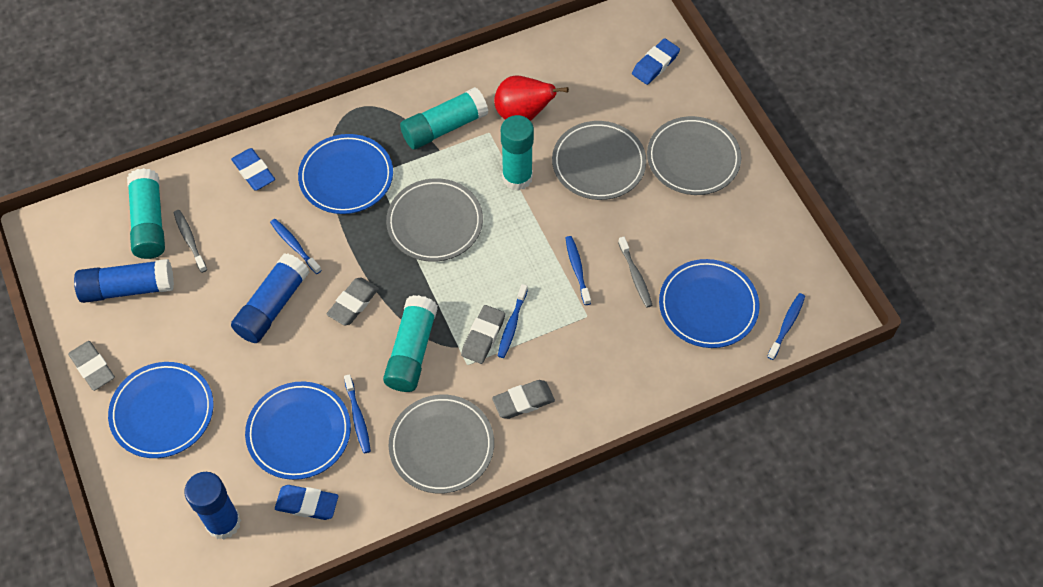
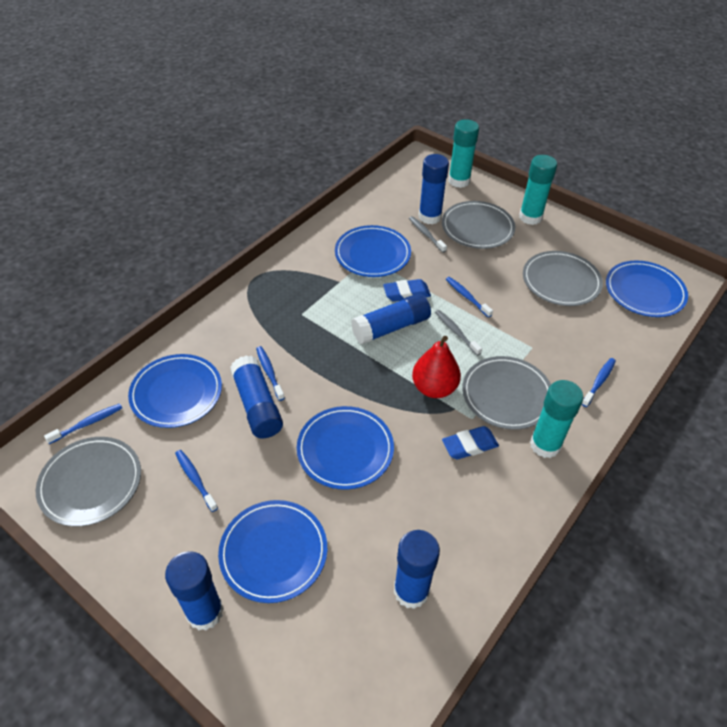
blue eraser: [231,148,275,190] [275,485,338,520] [632,38,680,85] = 3 -> [383,279,431,302] [442,426,499,460] = 2
blue glue stick: [74,259,174,303] [184,472,241,539] [231,253,309,343] = 3 -> [165,551,224,630] [230,355,283,438] [351,293,431,344] [394,530,440,609] [419,154,449,224] = 5
blue plate: [108,362,214,458] [245,381,351,480] [298,134,393,214] [659,259,759,348] = 4 -> [128,354,222,428] [218,500,327,603] [297,406,394,490] [335,225,411,277] [606,260,688,317] = 5
grey eraser: [68,341,115,391] [327,278,379,326] [461,305,505,364] [492,380,555,419] = 4 -> none = 0
turquoise glue stick: [127,168,165,259] [383,295,438,392] [400,87,488,150] [501,115,534,191] = 4 -> [448,119,479,188] [519,155,557,225] [530,380,583,458] = 3

